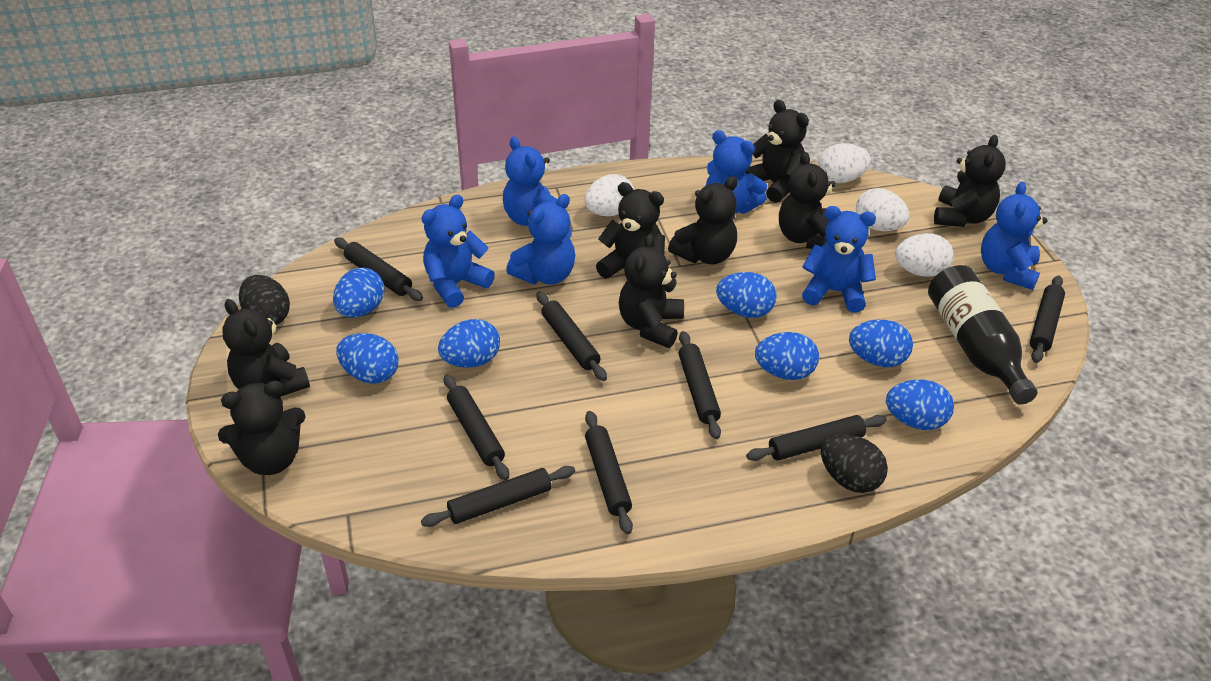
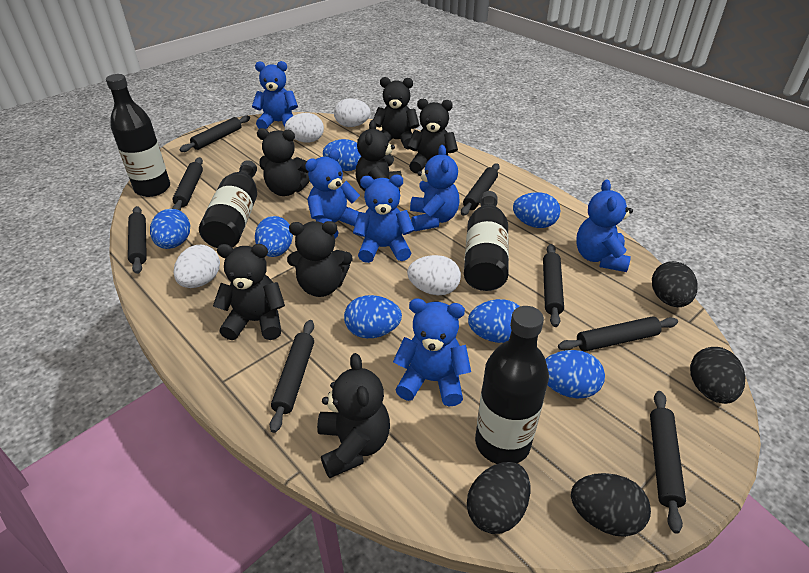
black bottle: [928,265,1038,405] = 1 -> [106,74,170,197] [199,160,257,248] [464,191,509,291] [475,306,549,464] = 4
black egg: [239,275,290,325] [821,434,888,493] = 2 -> [467,462,530,534] [571,473,651,537] [652,261,698,307] [690,347,745,404] = 4
black teddy bear: [218,381,306,475] [222,299,310,397] [596,182,665,279] [619,234,684,348] [668,176,738,264] [745,100,809,203] [779,152,836,249] [934,135,1006,227] = 8 -> [213,244,285,340] [257,128,310,196] [287,221,352,297] [317,353,390,479] [356,120,402,191] [373,77,419,150] [407,99,458,174] = 7

